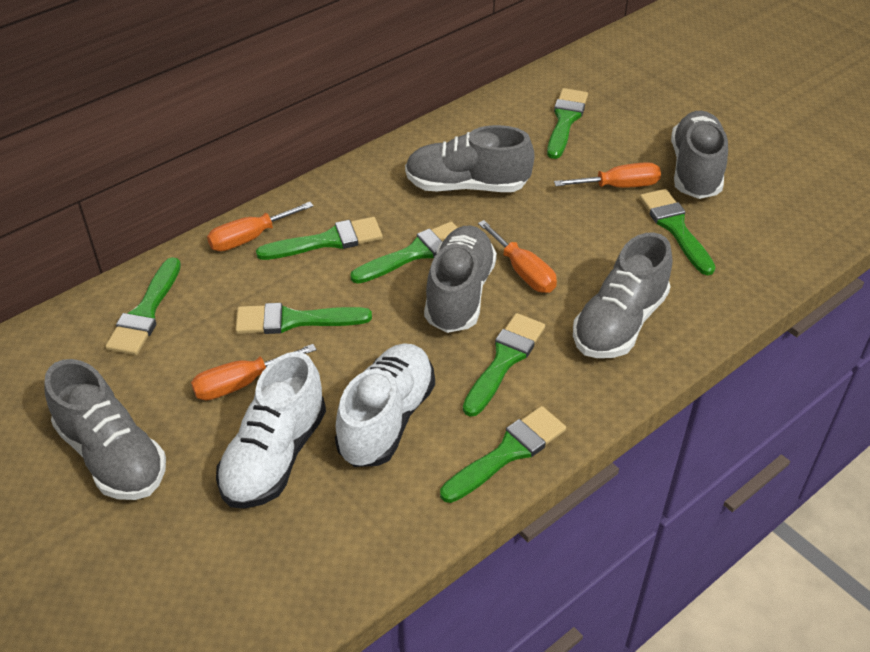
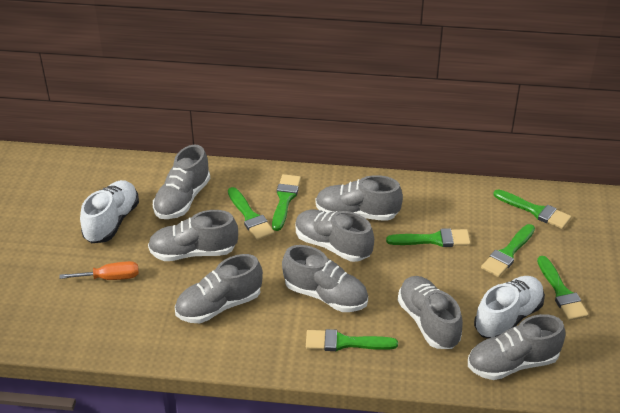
green brush: [105,257,181,355] [235,303,372,334] [256,217,383,260] [350,221,458,284] [440,406,566,503] [463,313,545,417] [547,88,588,159] [640,189,716,275] = 8 -> [228,187,274,240] [272,174,301,231] [306,329,398,351] [386,228,471,247] [481,224,535,277] [493,189,571,229] [537,256,589,321] = 7
grey shoe: [45,359,166,500] [405,125,535,192] [424,226,497,333] [573,232,672,358] [671,111,728,199] = 5 -> [148,210,238,261] [153,145,210,219] [175,254,263,323] [282,245,368,312] [295,210,374,262] [315,175,403,221] [398,276,463,349] [468,314,566,380] = 8
orange screwdriver: [191,344,317,400] [207,202,314,251] [478,220,557,293] [554,162,661,188] = 4 -> [59,261,139,280] = 1

